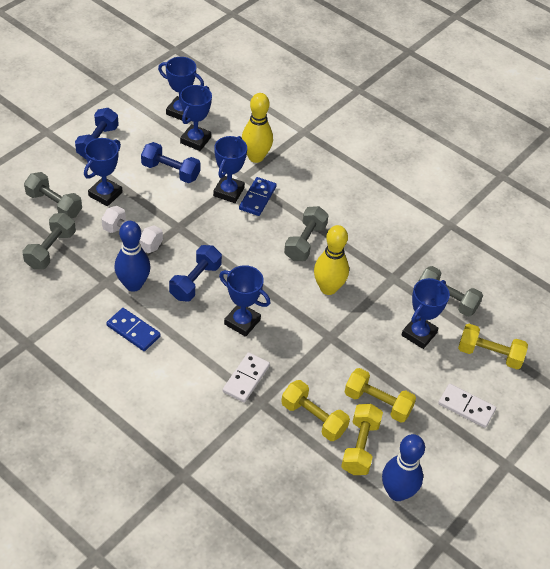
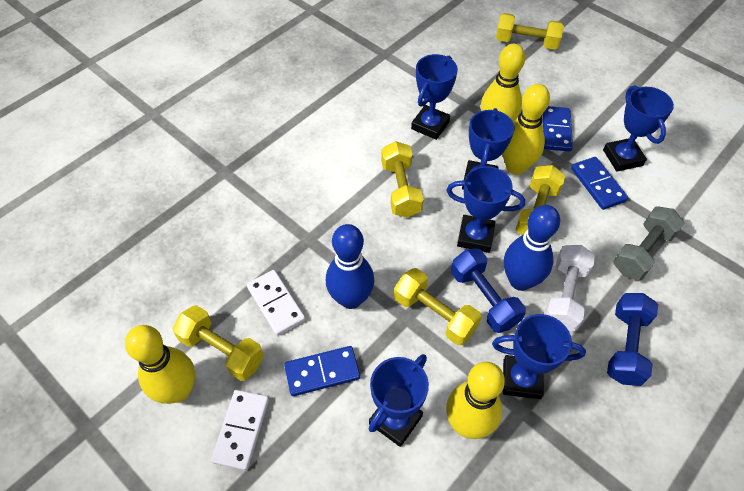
blue domino: [106,308,161,351] [239,177,277,216] = 2 -> [284,346,360,396] [543,106,573,152] [571,157,628,210] = 3
blue dumbbell: [75,108,119,159] [141,142,200,183] [169,245,222,302] = 3 -> [451,248,526,333] [607,293,658,386] = 2
grey dumbbell: [23,213,76,269] [24,172,82,218] [284,206,329,261] [419,266,483,317] = 4 -> [613,206,685,280] = 1
yellow bowling pin: [242,93,273,163] [314,225,349,295] = 2 -> [125,325,195,404] [446,362,505,439] [481,44,525,122] [502,84,550,175] = 4
yellow dumbbell: [281,380,350,441] [341,404,383,475] [345,368,416,423] [458,324,528,369] = 4 -> [172,305,264,381] [381,141,423,218] [394,268,481,345] [496,13,564,50] [515,165,565,235] = 5

